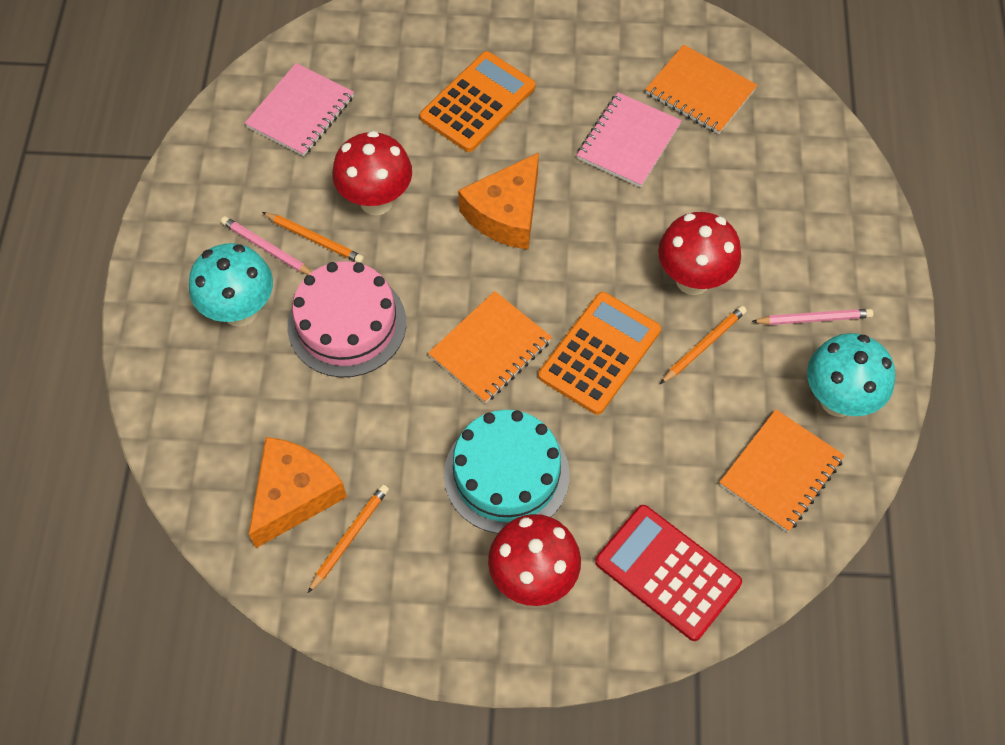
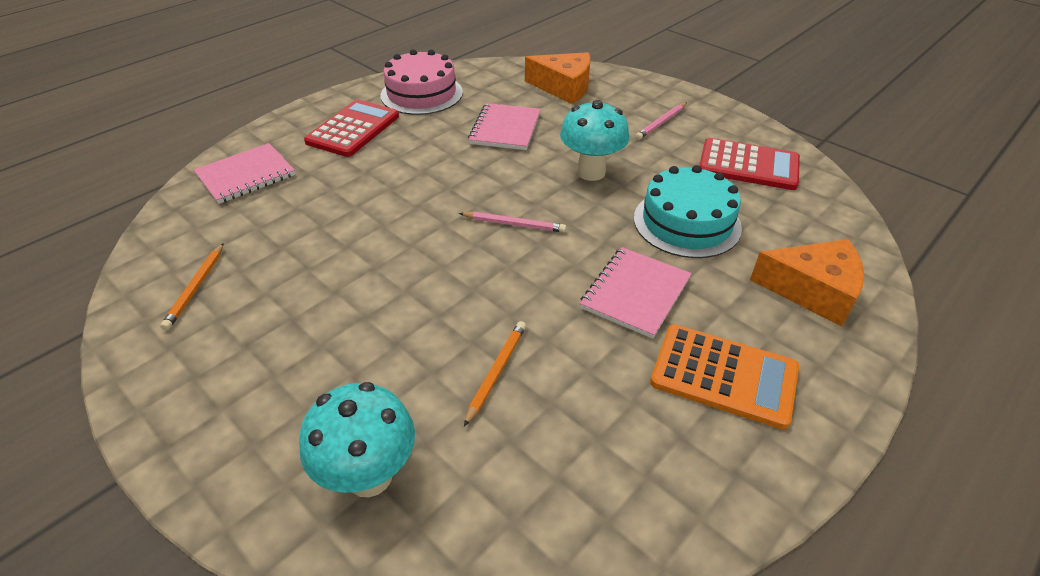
orange calculator: [420,51,535,152] [538,292,661,415] = 2 -> [650,324,799,429] = 1
orange notebook: [428,291,552,403] [645,45,757,134] [719,409,845,532] = 3 -> none = 0
orange pencil: [262,212,364,263] [308,484,389,593] [660,306,747,384] = 3 -> [160,243,224,330] [464,321,526,426] = 2
pink notebook: [245,63,354,156] [577,92,682,188] = 2 -> [194,143,295,204] [468,103,541,150] [580,247,692,339] = 3
red calculator: [595,505,742,641] = 1 -> [304,100,399,157] [699,138,800,190] = 2
red mushroom: [332,131,412,215] [488,514,581,606] [658,212,741,295] = 3 -> none = 0

